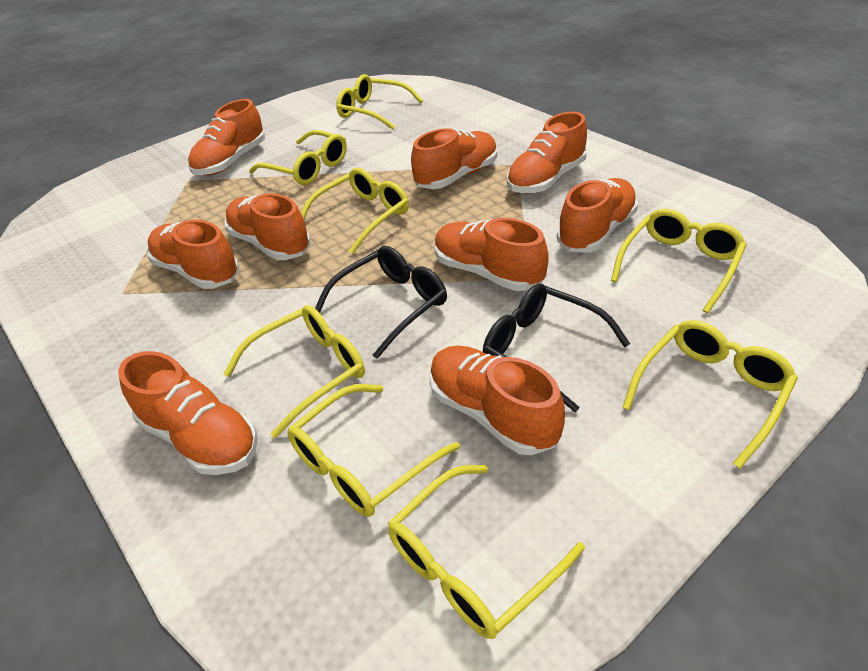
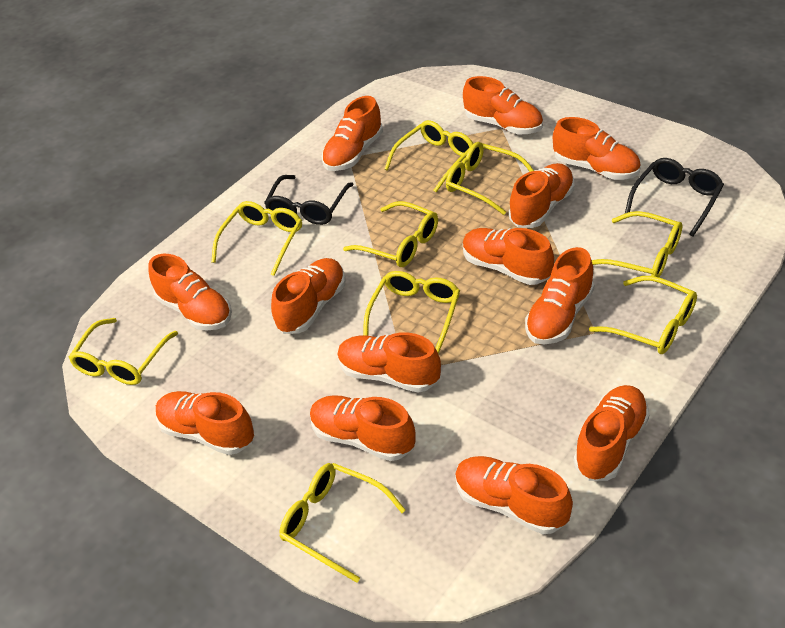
orange shoe: [118,351,258,475] [147,220,240,289] [188,99,265,175] [225,193,311,260] [411,128,497,189] [429,346,565,455] [435,218,549,291] [507,112,587,193] [557,178,638,253] = 9 -> [148,254,232,330] [156,391,254,455] [271,258,346,334] [310,395,416,461] [321,96,383,171] [337,332,441,393] [455,456,573,534] [463,76,543,134] [463,228,554,285] [509,163,575,228] [525,247,594,345] [553,117,641,180] [574,385,650,481] = 13
yellow glasses: [224,305,365,438] [249,130,347,185] [288,384,460,517] [301,168,409,254] [336,74,423,130] [388,465,585,639] [611,209,747,313] [622,320,798,469] = 8 -> [68,318,178,385] [211,201,302,276] [279,463,406,583] [343,201,438,267] [363,271,460,354] [385,120,473,192] [446,142,534,215] [589,276,697,354] [592,211,682,277] = 9

